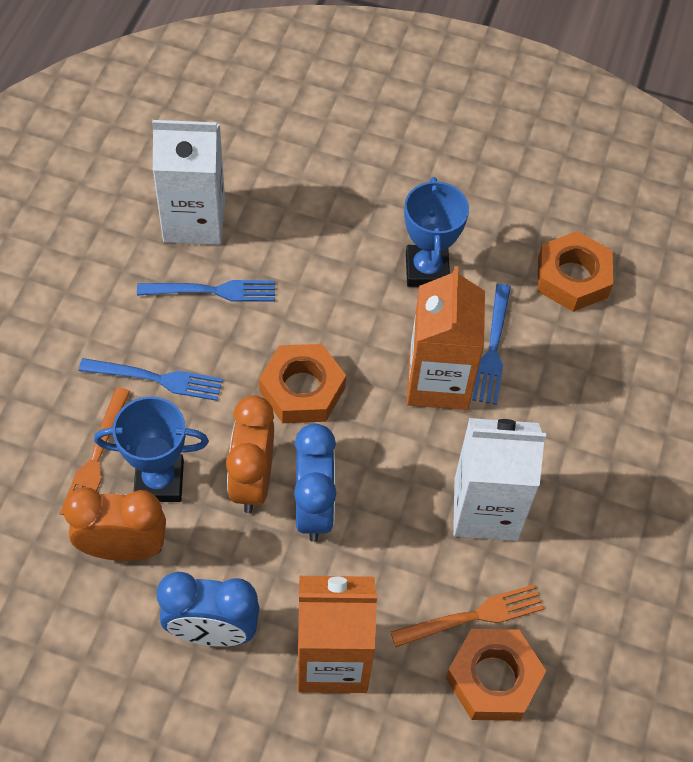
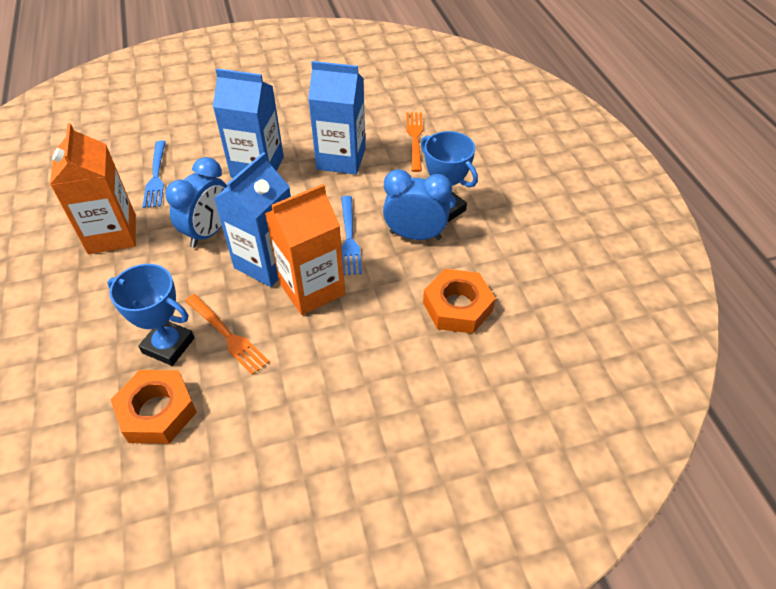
blue carton: none = 0 -> [213,68,284,178] [214,152,291,287] [308,61,366,175] = 3
blue fork: [79,358,223,401] [137,280,275,302] [472,284,511,405] = 3 -> [143,140,166,208] [341,196,362,275] = 2
orange clock: [63,488,166,561] [226,395,274,513] = 2 -> none = 0
orange nut: [259,344,346,423] [446,629,546,721] [538,231,613,312] = 3 -> [110,370,197,444] [423,269,496,334] = 2
white carton: [152,120,225,245] [453,418,546,541] = 2 -> none = 0

